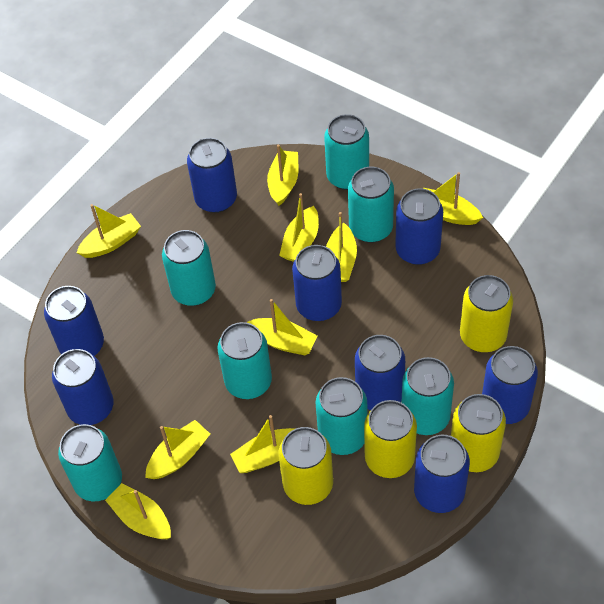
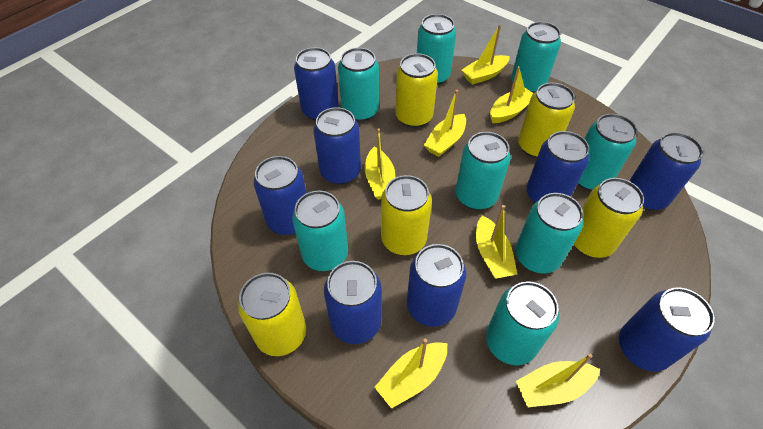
turquoise can: [58,424,122,501] [162,230,216,306] [217,322,272,399] [316,377,367,455] [324,114,369,190] [348,167,394,243] [401,357,454,435] = 7 -> [292,191,348,271] [338,48,379,122] [417,14,456,85] [455,132,511,210] [486,281,559,365] [511,22,561,93] [515,193,583,274] [578,114,638,191] = 8
yellow boat: [77,204,141,258] [105,483,171,539] [145,420,210,479] [230,415,295,473] [247,299,318,355] [267,145,298,206] [279,193,319,262] [326,212,357,282] [423,172,483,225] = 9 -> [365,128,395,200] [374,339,447,409] [424,90,466,157] [462,25,510,85] [476,205,518,279] [490,66,534,123] [516,354,600,408] = 7
yellow can: [278,427,333,505] [364,400,417,478] [451,394,506,472] [460,275,513,352] = 4 -> [238,273,306,356] [381,175,432,255] [395,53,438,128] [518,82,575,158] [574,178,644,258] = 5

